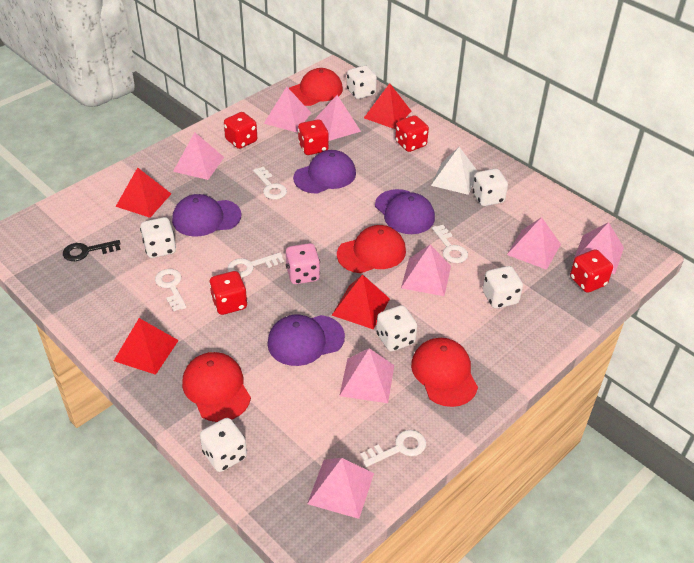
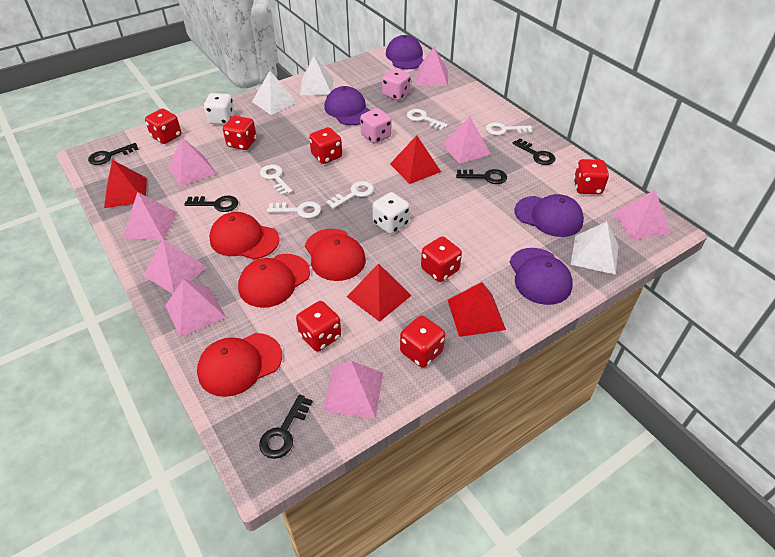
black key: [63,240,120,261] = 1 -> [88,143,139,165] [184,196,238,212] [259,394,313,459] [456,169,507,184] [513,139,556,165] = 5
pink dice: [286,243,320,284] = 1 -> [360,108,392,143] [382,68,411,100] = 2
red dice: [209,271,248,315] [224,112,257,149] [298,119,329,155] [395,115,429,152] [570,249,613,293] = 5 -> [145,109,181,144] [223,116,257,150] [296,301,341,352] [309,127,342,164] [400,316,445,368] [421,237,462,282] [574,159,609,194] = 7
white dice: [140,217,176,258] [200,418,247,472] [347,65,377,99] [376,305,417,351] [472,169,508,206] [483,266,523,309] = 6 -> [204,93,235,125] [373,192,410,234] = 2
white pyramid: [431,147,478,195] = 1 -> [252,71,298,115] [300,56,333,95] [570,222,619,275] = 3

